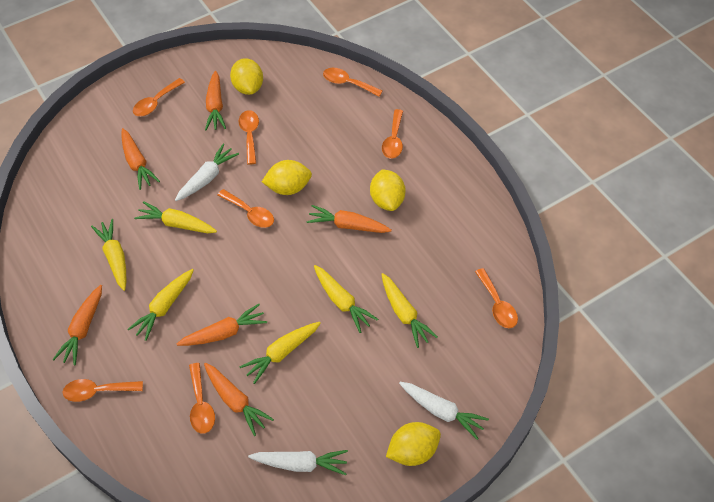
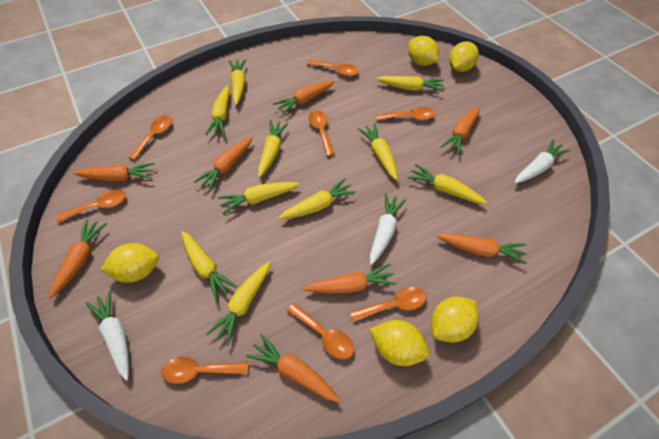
orange carrot: [52,285,102,365] [121,128,160,190] [177,304,267,346] [204,363,274,436] [205,71,226,130] [306,205,392,233] = 6 -> [48,219,107,299] [73,163,155,182] [194,137,252,191] [246,334,340,402] [273,81,335,114] [303,263,397,293] [437,233,526,264] [440,106,480,155] = 8
yellow carrot: [91,219,126,291] [127,269,194,341] [134,201,217,233] [240,322,321,384] [314,265,378,333] [381,273,438,348] = 6 -> [181,231,237,301] [205,85,230,136] [206,261,271,346] [218,182,300,214] [229,59,246,105] [258,120,289,178] [278,178,356,219] [358,123,397,180] [376,76,444,92] [408,164,487,204] = 10
yellow lemon: [230,58,263,95] [262,160,312,195] [370,169,406,211] [386,422,441,466] = 4 -> [101,243,159,283] [370,320,429,366] [408,36,439,66] [431,297,479,342] [449,41,479,72] = 5

